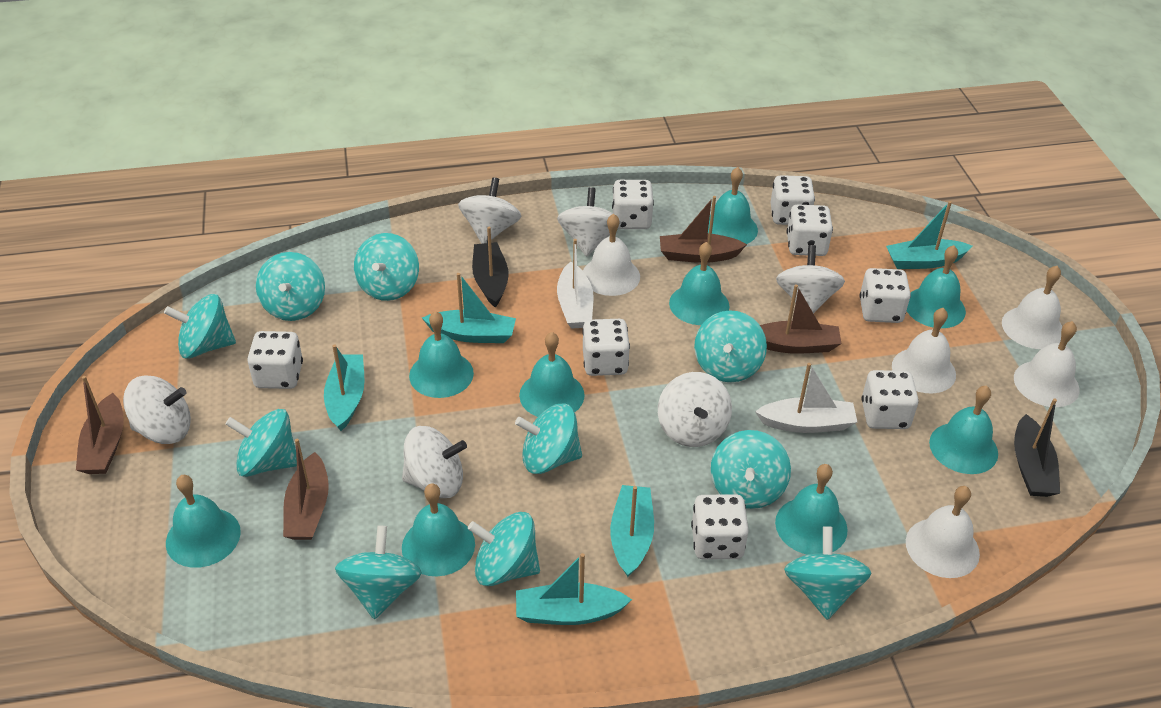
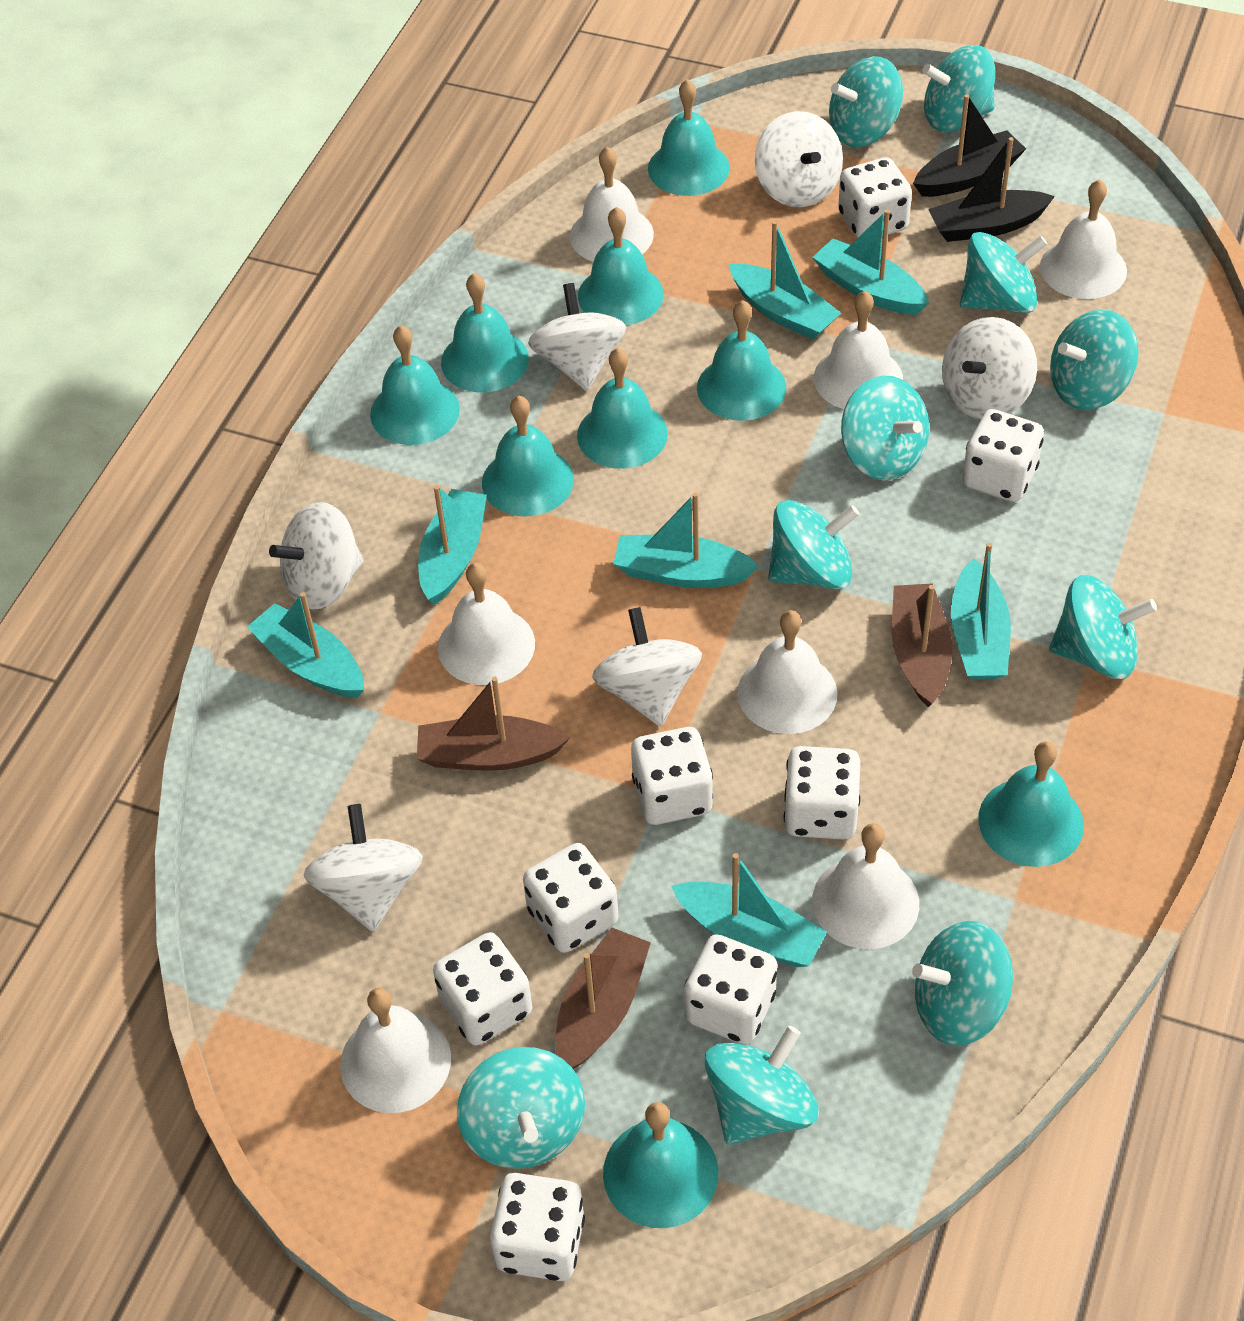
brown boat: [76,376,124,474] [283,439,329,540] [660,196,747,263] [760,284,842,354] = 4 -> [417,677,570,771] [555,927,651,1069] [892,583,953,707] = 3
turquoise boat: [324,345,364,431] [422,273,516,343] [516,553,632,625] [610,485,654,577] [886,201,972,269] = 5 -> [247,592,364,698] [418,485,487,604] [613,493,759,588] [671,853,827,967] [729,221,841,340] [813,210,929,315] [951,543,1011,680] = 7
white bell: [583,214,640,296] [892,308,956,393] [906,486,980,578] [1002,266,1062,349] [1014,321,1080,407] = 5 -> [340,988,451,1113] [438,563,535,685] [570,147,654,262] [738,610,838,734] [812,823,919,949] [814,291,903,409] [1040,179,1127,299] = 7
white boat: [557,239,594,329] [755,363,857,433] = 2 -> none = 0

